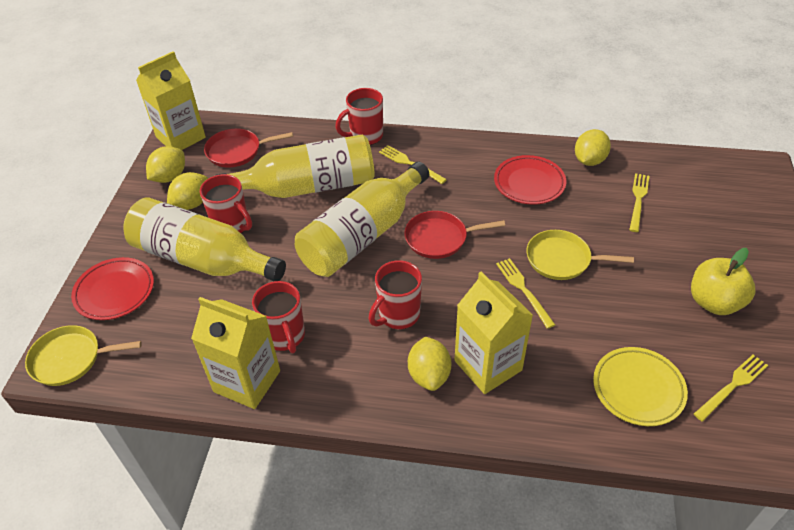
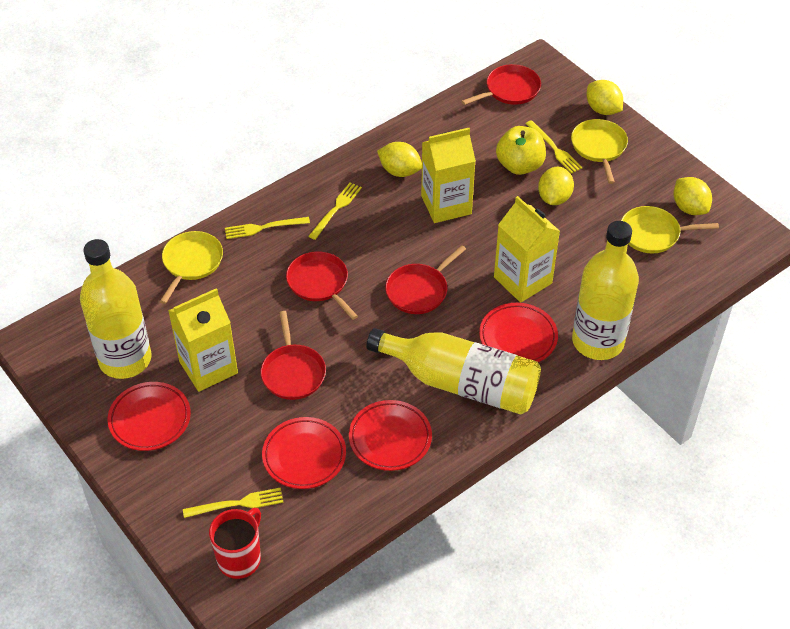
red mug: [200,174,252,233] [252,281,305,353] [335,88,383,145] [368,260,422,329] = 4 -> [209,508,261,579] = 1
red pan: [204,129,293,168] [404,211,505,259] = 2 -> [261,311,326,400] [286,251,358,320] [385,245,466,314] [462,64,541,105] = 4
red plate: [71,257,154,320] [494,155,566,204] = 2 -> [108,382,191,451] [262,417,346,489] [349,400,432,471] [479,303,558,362] = 4
yellow pan: [25,325,142,386] [527,230,634,280] = 2 -> [160,231,223,304] [571,119,628,184] [621,206,719,254] = 3
yellow plate: [593,347,688,426] = 1 -> none = 0

